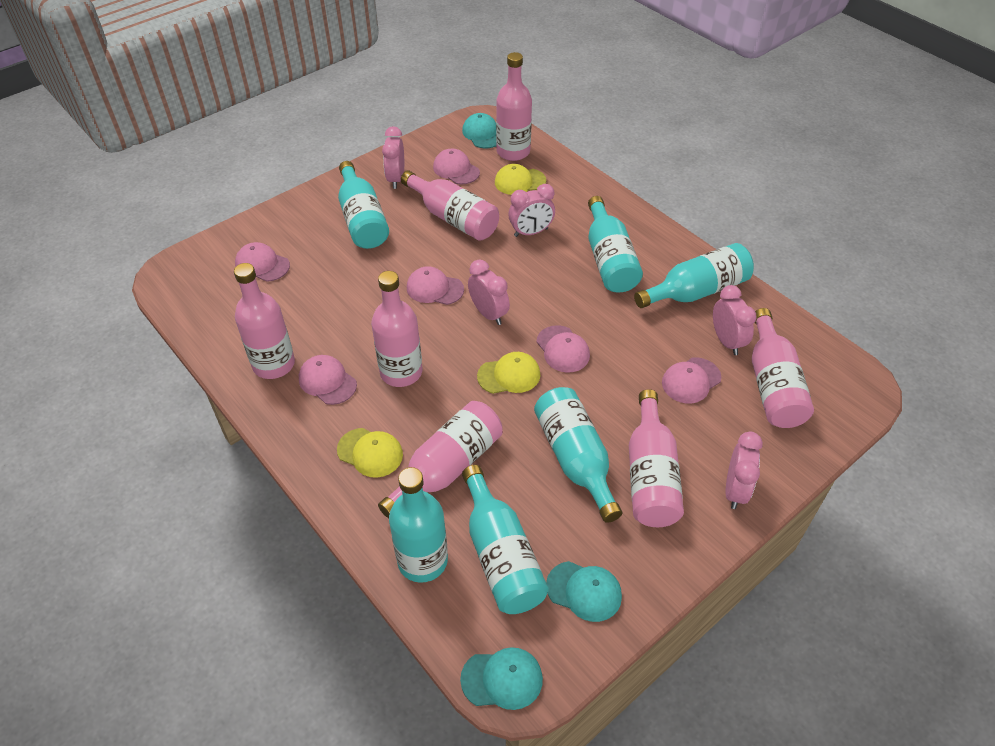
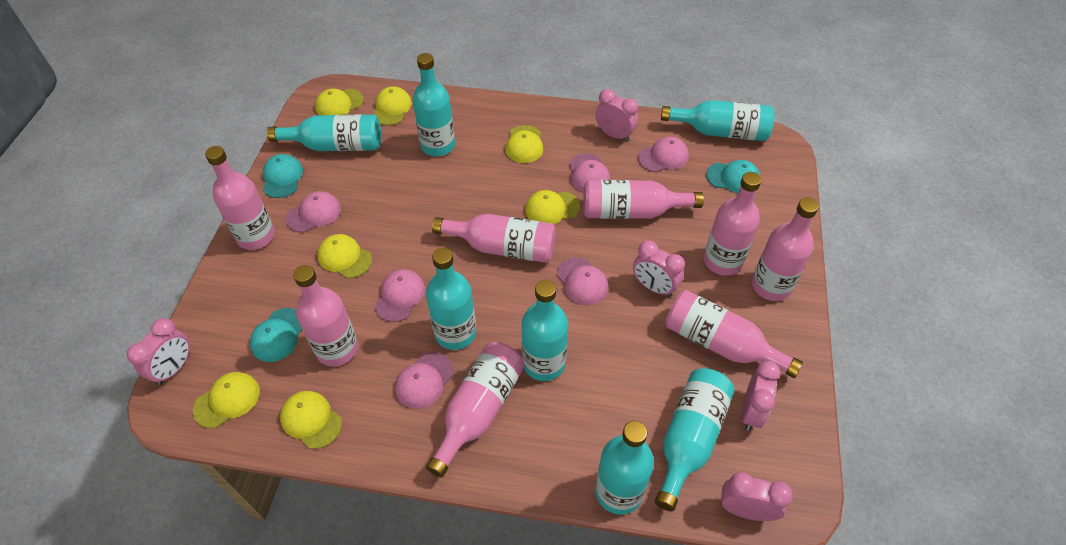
pink bottle: [234,263,295,379] [371,271,422,387] [378,401,503,518] [401,171,499,241] [496,52,532,161] [629,389,684,527] [752,308,814,428] = 7 -> [205,146,275,250] [293,265,358,367] [426,342,525,478] [432,214,556,263] [583,180,704,219] [665,290,803,378] [704,172,761,276] [752,198,819,301] = 8
turquoise bottle: [338,161,389,249] [389,467,448,583] [462,465,549,614] [534,387,622,523] [588,196,643,293] [634,243,754,308] = 6 -> [267,114,381,151] [413,53,455,156] [426,248,476,350] [522,280,568,381] [595,421,654,515] [655,368,735,511] [661,100,774,141] = 7
yellow cap: [337,428,403,478] [477,352,541,394] [495,164,546,195] = 3 -> [193,372,260,428] [280,391,342,449] [315,89,364,115] [317,234,372,278] [374,86,412,125] [505,125,543,163] [525,190,580,224] = 7

